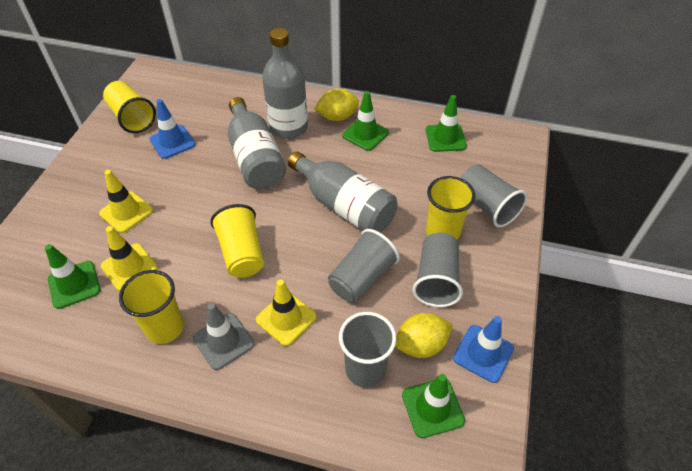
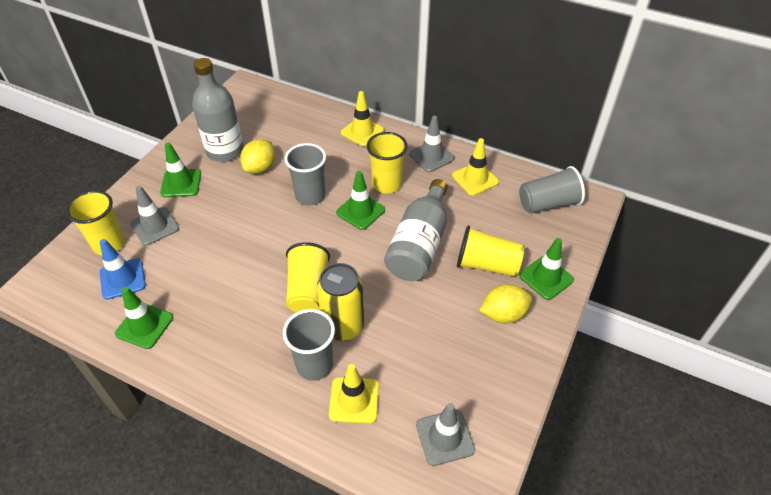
blue traffic cone: [150,99,196,159] [453,316,514,383] = 2 -> [100,239,146,300] = 1
grey bottle: [228,97,286,189] [262,28,308,139] [288,152,398,233] = 3 -> [192,58,244,162] [384,179,448,281] = 2
grey cup: [328,229,400,302] [339,312,397,388] [412,233,463,307] [461,164,527,228] = 4 -> [283,309,335,381] [285,143,326,206] [519,166,585,213] = 3
grey traffic cone: [193,303,254,370] = 1 -> [130,186,179,246] [409,116,454,172] [416,403,475,466] = 3
yellow can: none = 0 -> [317,263,364,341] = 1

